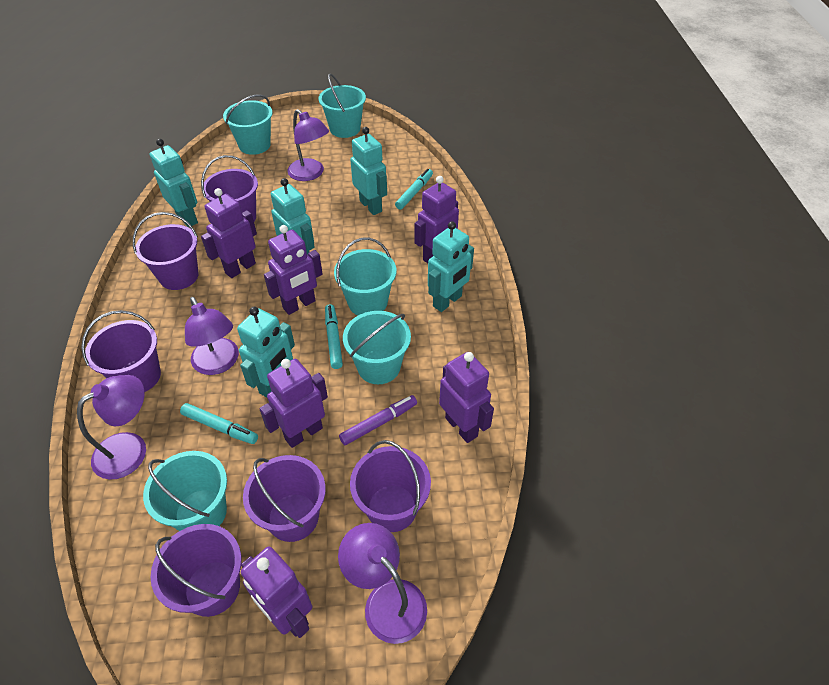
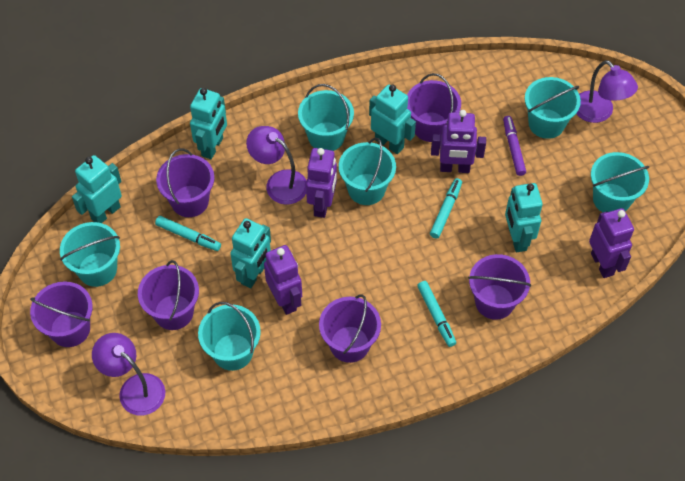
purple lamp: [77,375,146,480] [185,297,239,375] [287,109,329,181] [338,523,427,644] = 4 -> [92,333,165,415] [246,126,307,205] [576,60,638,123] = 3
purple robot: [201,188,257,278] [241,547,312,638] [259,359,328,448] [264,225,323,315] [414,176,459,263] [439,352,494,443] = 6 -> [264,245,302,315] [306,148,337,218] [431,110,486,173] [589,208,634,278] = 4
turquoise bucket: [143,451,227,531] [223,94,273,155] [319,73,366,138] [334,237,396,315] [343,311,411,384] = 5 -> [60,222,120,287] [198,302,261,371] [298,84,354,151] [339,138,396,205] [525,77,581,139] [591,152,649,212] = 6

